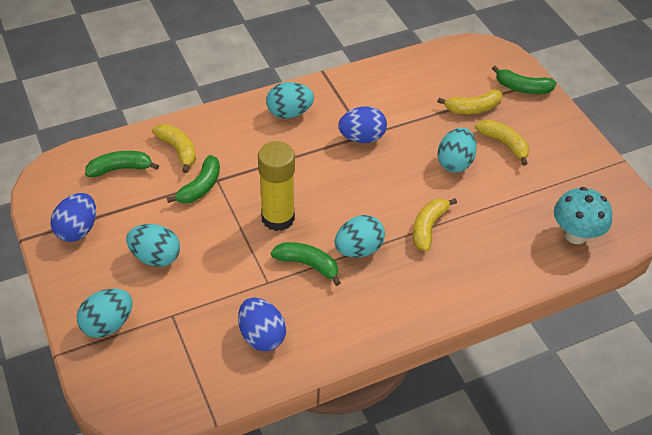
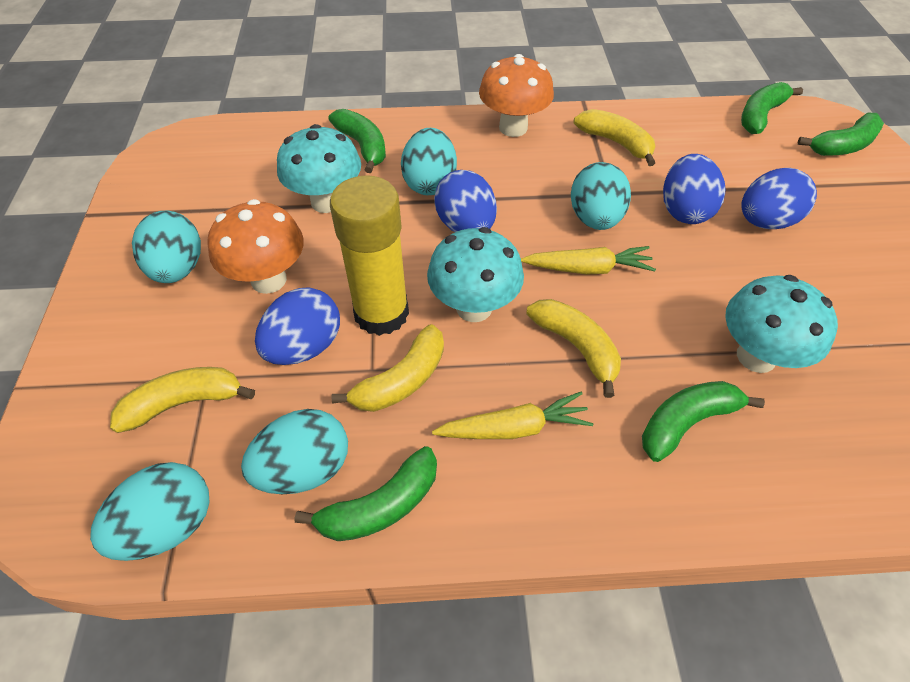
blue egg: [51,193,96,242] [238,298,286,351] [338,106,387,143] = 3 -> [255,287,340,365] [434,170,497,232] [663,154,726,224] [741,168,817,229] = 4
green banana: [85,151,159,177] [167,155,220,203] [271,242,341,286] [492,66,557,94] = 4 -> [295,446,437,541] [329,109,386,173] [642,381,765,462] [741,82,803,134] [798,113,884,156] = 5
orange mushroom: none = 0 -> [207,199,304,294] [479,54,554,137] = 2
turquoise mushroom: [554,187,612,244] = 1 -> [277,124,361,213] [427,227,524,322] [725,275,838,373] = 3
yellow carrot: none = 0 -> [432,392,593,439] [521,246,656,274] = 2

